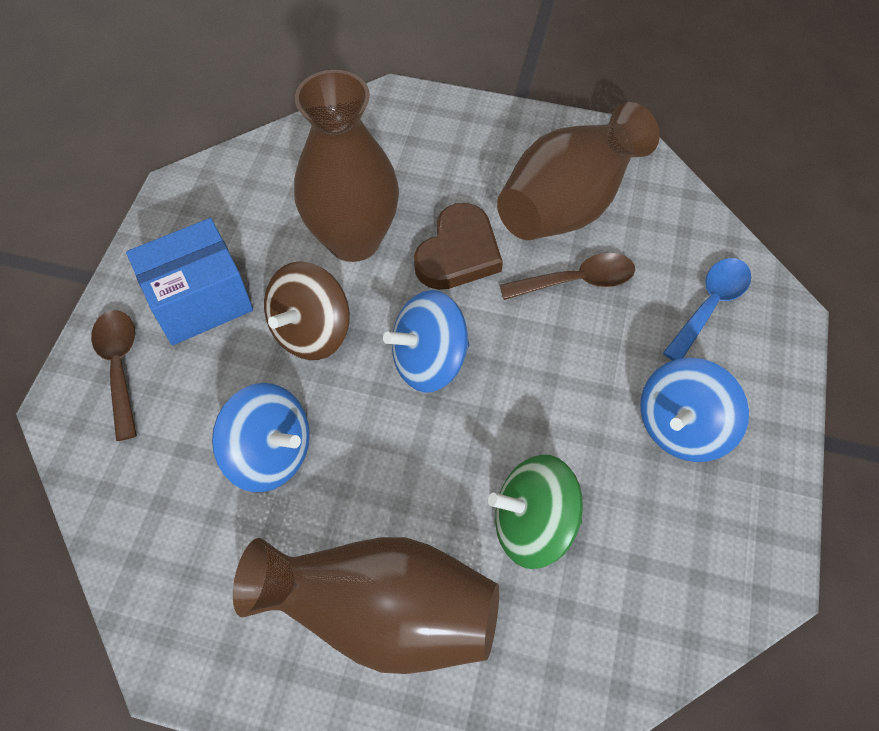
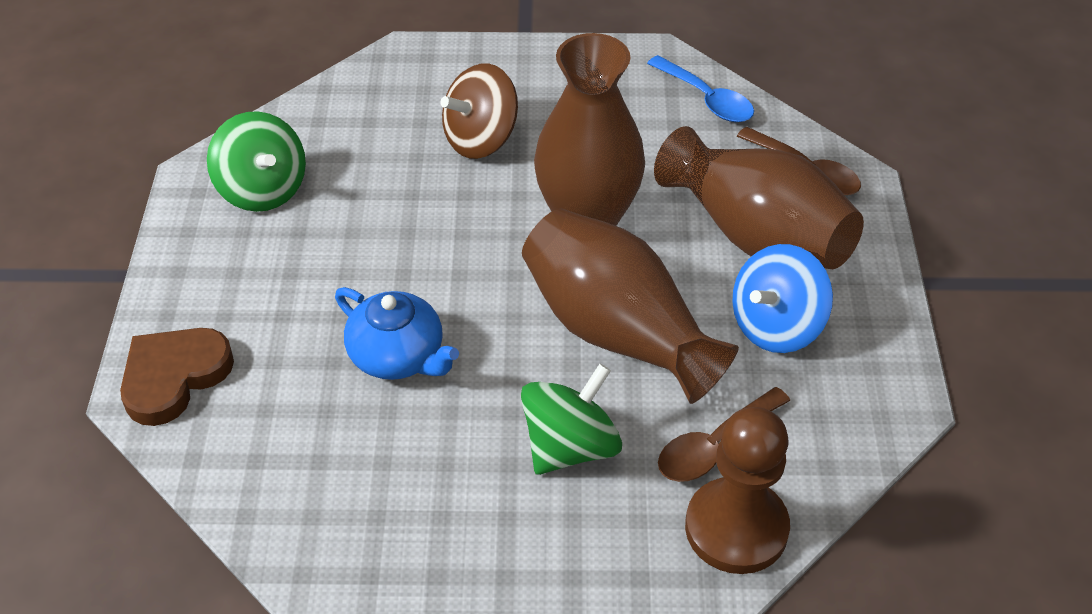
blue box: [126,218,253,345] = 1 -> none = 0
blue spinning top: [212,383,310,492] [383,290,470,393] [640,357,749,462] = 3 -> [732,244,833,353] = 1
blue teapot: none = 0 -> [335,287,459,380] = 1
brown pawn: none = 0 -> [685,407,790,574] = 1
green spinning top: [488,455,583,569] = 1 -> [207,111,306,212] [521,364,622,475] = 2

